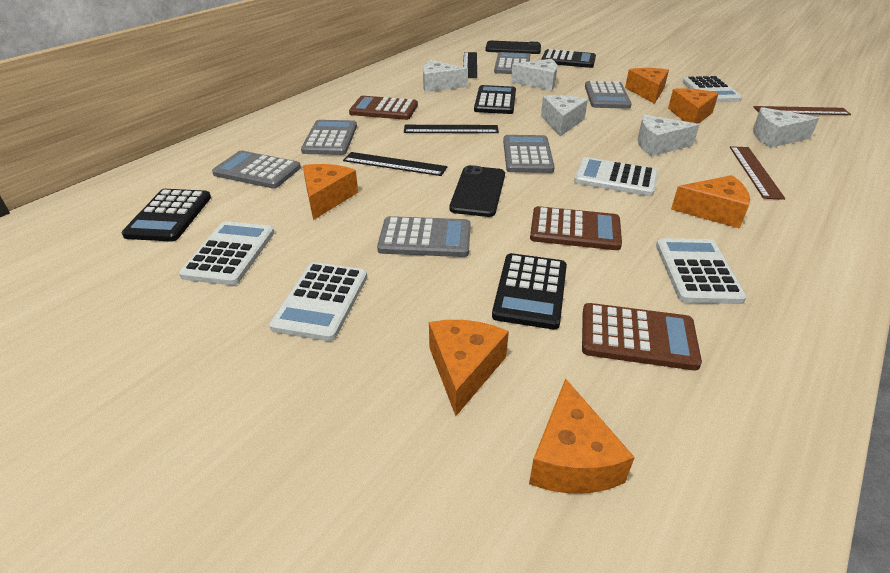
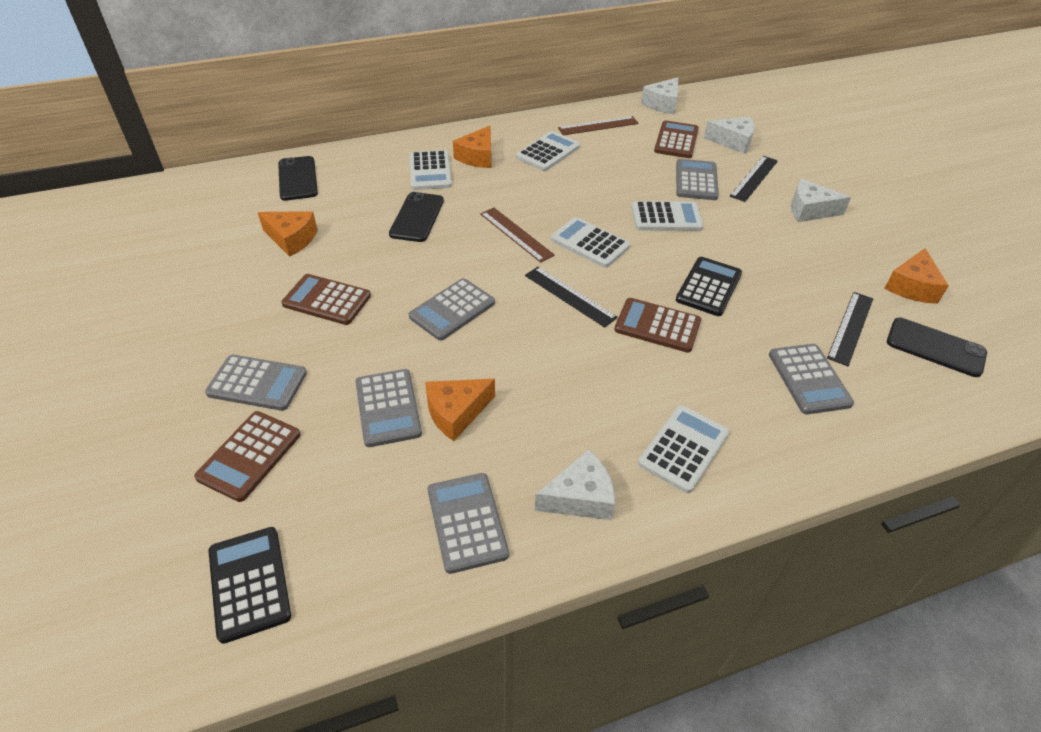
black calculator: [122,189,211,242] [474,85,516,114] [492,253,567,330] [541,49,596,68] = 4 -> [208,527,291,644] [676,257,742,316] = 2
black phone: [449,165,505,217] [485,41,541,54] = 2 -> [278,156,318,201] [389,192,444,242] [887,318,987,377] = 3
brown calculator: [349,96,418,120] [530,206,622,250] [582,303,702,370] = 3 -> [194,411,301,502] [281,274,371,325] [614,298,701,353] [654,120,699,158] = 4
orange cheese: [303,164,358,220] [429,320,509,416] [529,378,635,494] [625,68,669,104] [668,88,719,124] [671,175,750,229] = 6 -> [258,211,317,257] [425,379,495,441] [453,126,491,168] [884,248,949,304] = 4
white cheese: [423,60,468,92] [511,59,557,91] [541,95,588,136] [637,115,700,156] [753,107,819,148] = 5 -> [535,450,615,520] [641,77,678,114] [704,117,754,154] [791,179,851,222] = 4

